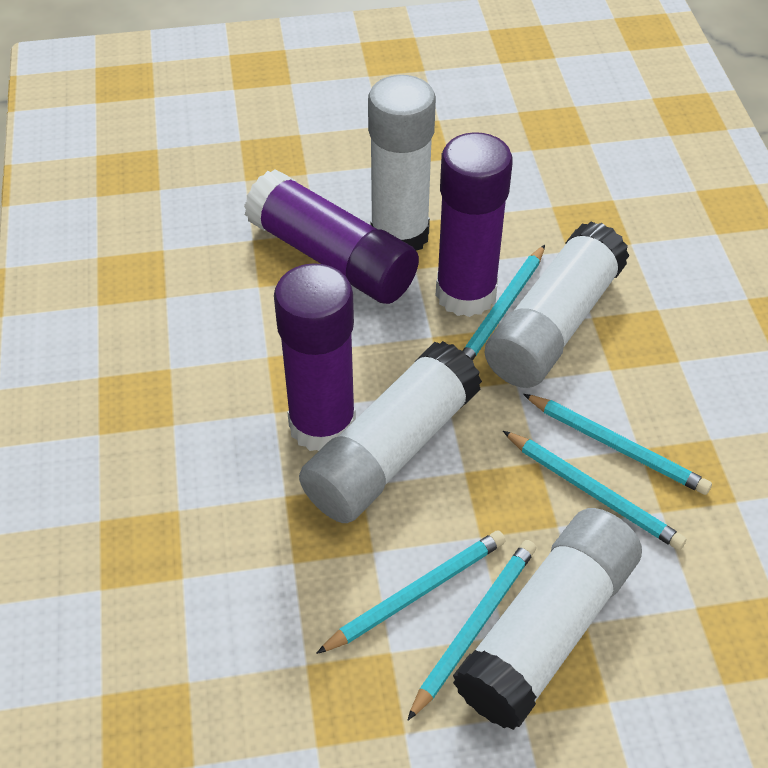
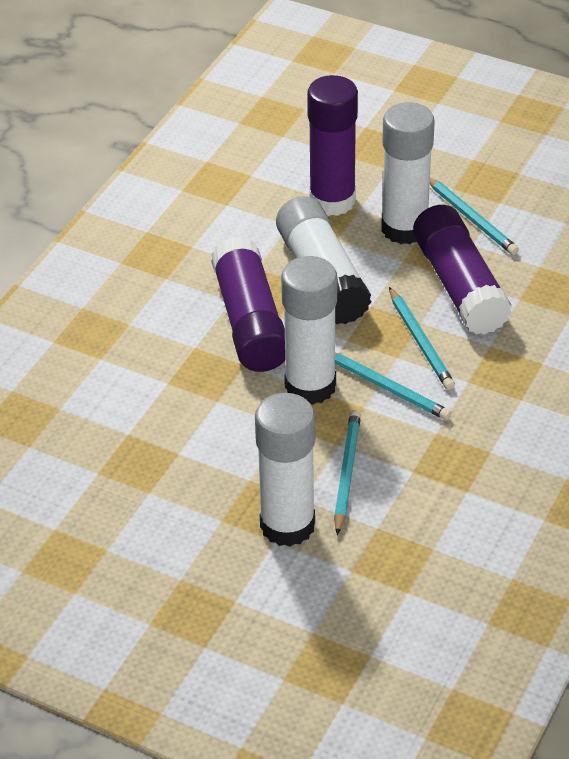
turquoise pencil: [316,530,506,654] [407,540,536,721] [462,245,545,361] [503,431,686,550] [523,394,712,495] = 5 -> [334,410,361,535] [335,353,451,420] [389,287,455,390] [430,177,519,255] = 4

